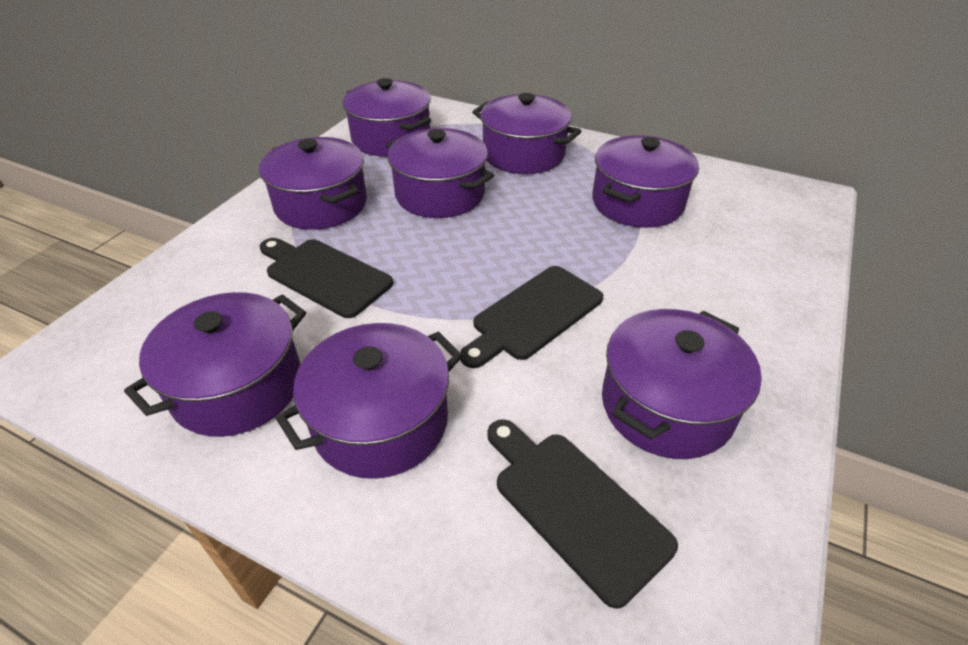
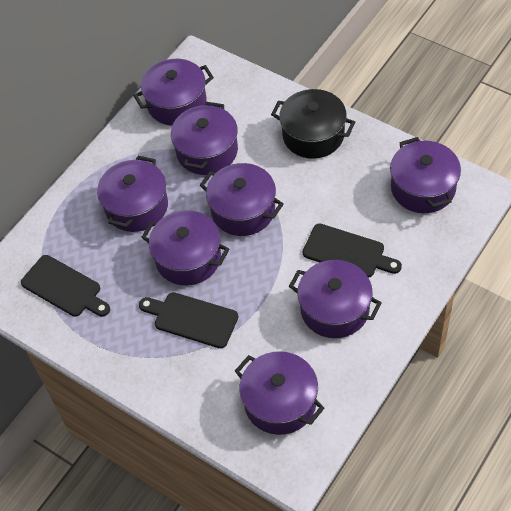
black pot: none = 0 -> [271,89,355,159] = 1

